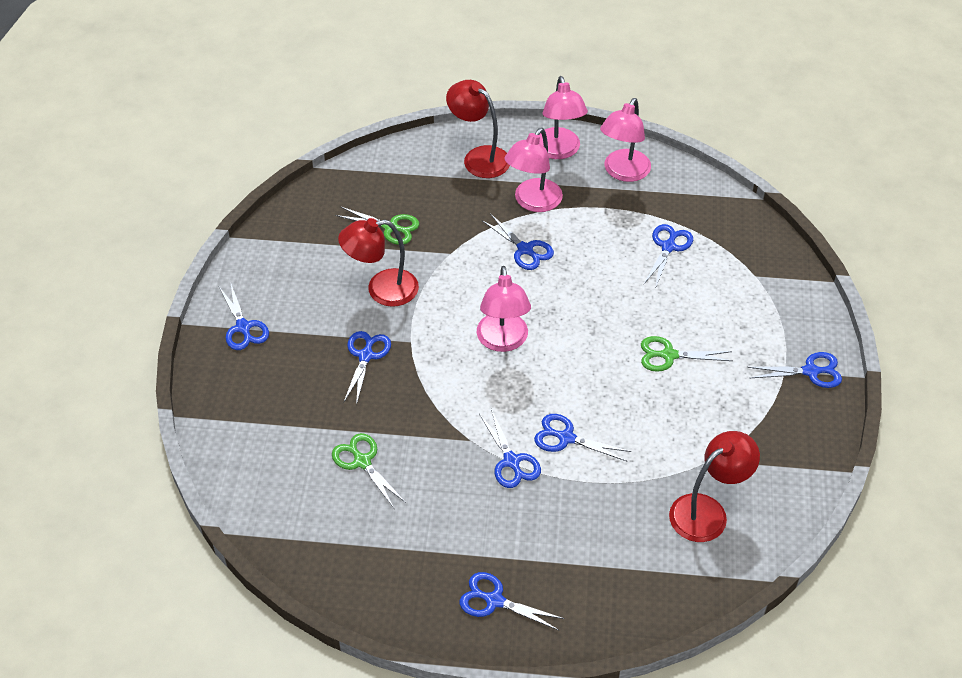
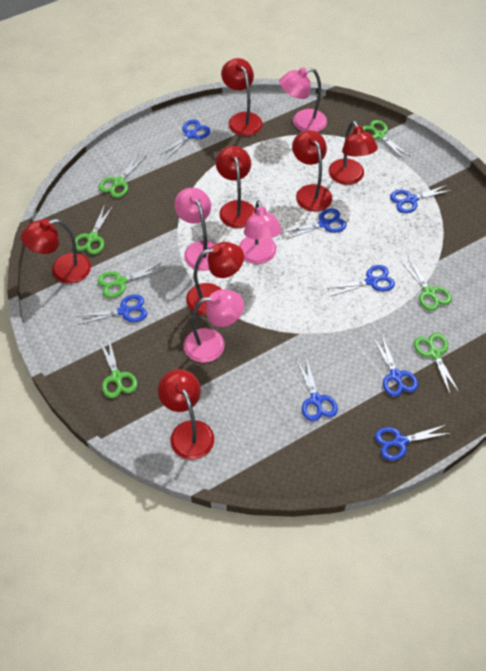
green scissors: [332,433,406,508] [336,207,419,245] [641,336,732,372] = 3 -> [75,205,113,255] [97,263,164,298] [99,154,145,198] [99,336,138,398] [363,120,411,160] [400,257,452,311] [414,333,460,394] = 7
red lamp: [338,218,419,307] [446,80,510,178] [669,431,760,542] = 3 -> [21,219,91,284] [158,369,214,460] [186,242,244,315] [216,146,255,228] [221,58,263,136] [292,131,332,212] [329,121,378,185] = 7

